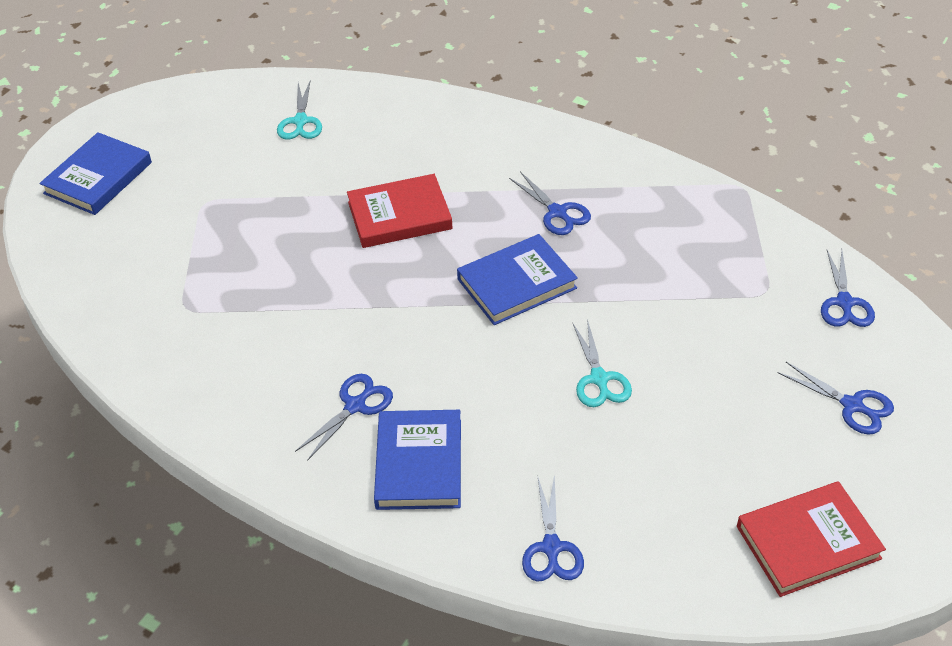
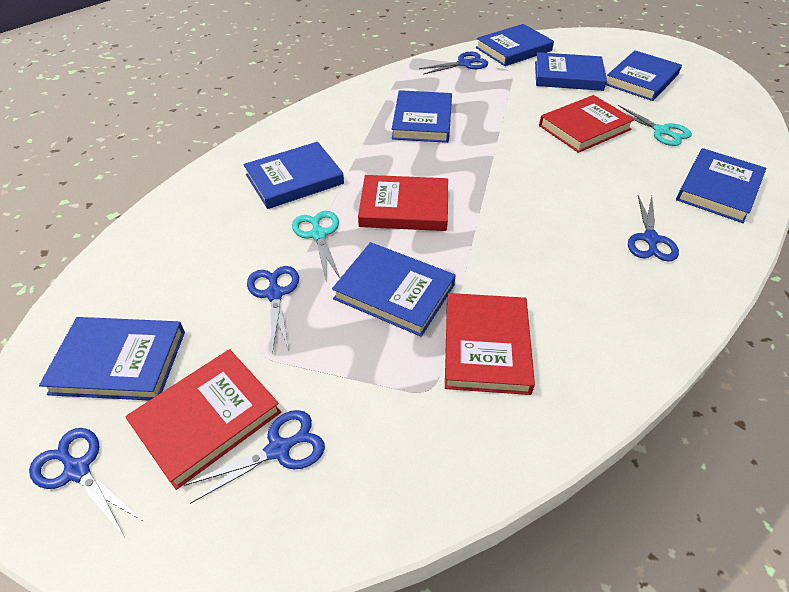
blue book: [39,132,152,215] [374,410,461,510] [457,234,578,325] = 3 -> [39,317,185,400] [243,142,344,209] [332,242,456,337] [392,90,452,143] [476,24,554,66] [535,52,607,91] [606,50,682,101] [676,148,766,223] = 8
red book: [347,174,453,248] [737,481,886,597] = 2 -> [125,349,281,490] [358,175,448,231] [445,293,535,395] [539,95,635,153] = 4

